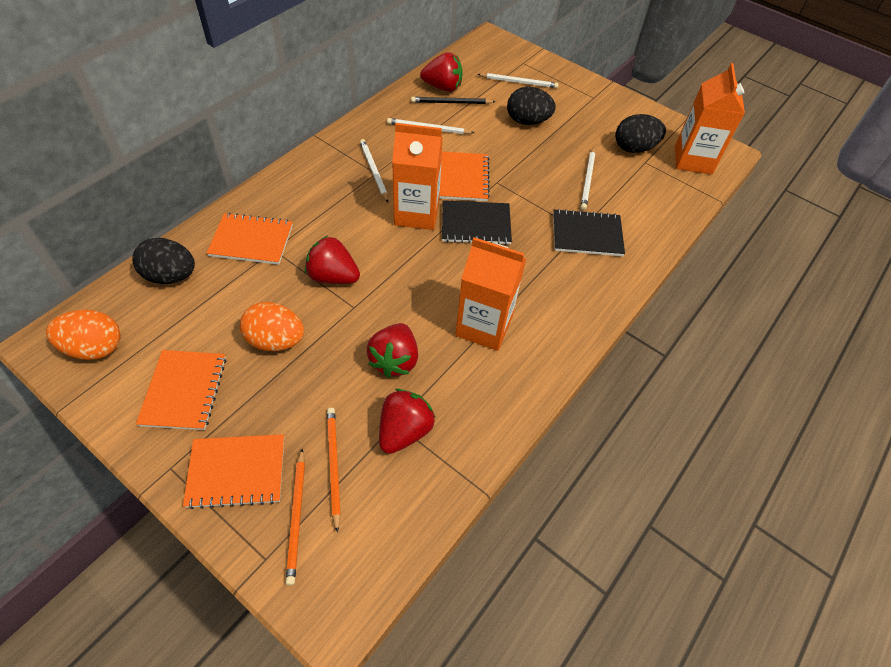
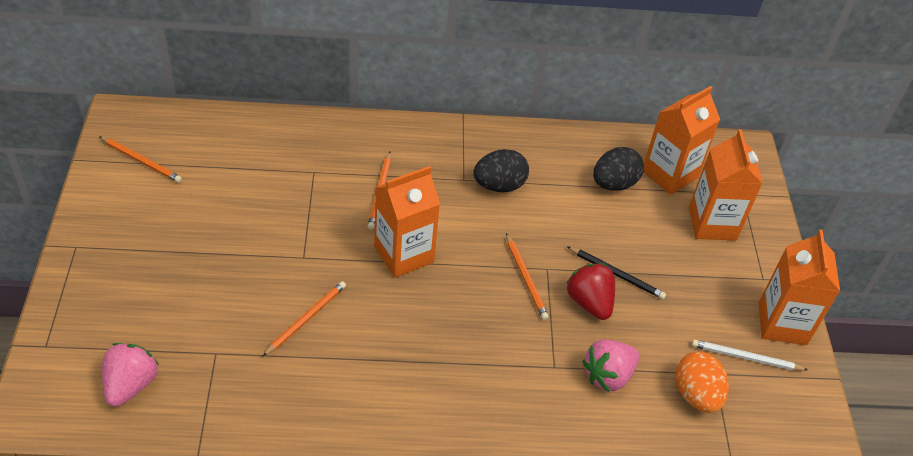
black egg: [132,238,195,284] [507,87,556,125] [615,114,666,153] = 3 -> [473,149,529,192] [593,147,644,191] = 2
black notebook: [442,200,512,245] [553,209,625,256] = 2 -> none = 0
orange carton: [392,123,443,230] [455,237,526,351] [675,63,745,174] = 3 -> [374,166,440,278] [644,86,720,195] [689,129,763,241] [759,230,840,345] = 4
orange egg: [46,310,121,360] [240,302,304,351] = 2 -> [675,351,729,413] = 1
orange notebook: [136,350,226,430] [183,434,284,509] [207,213,293,265] [439,152,490,201] = 4 -> none = 0
orange pencil: [286,449,305,585] [327,408,341,533] = 2 -> [99,136,182,183] [262,281,346,357] [368,152,391,229] [506,233,549,320] = 4
pink strawberry: none = 0 -> [102,343,159,407] [582,340,639,392] = 2
red strawberry: [305,235,360,284] [367,323,418,378] [379,389,435,454] [420,52,463,92] = 4 -> [566,263,615,320] = 1
white pencil: [360,139,388,203] [387,118,474,134] [477,73,559,88] [581,147,595,210] = 4 -> [692,339,808,371] = 1

